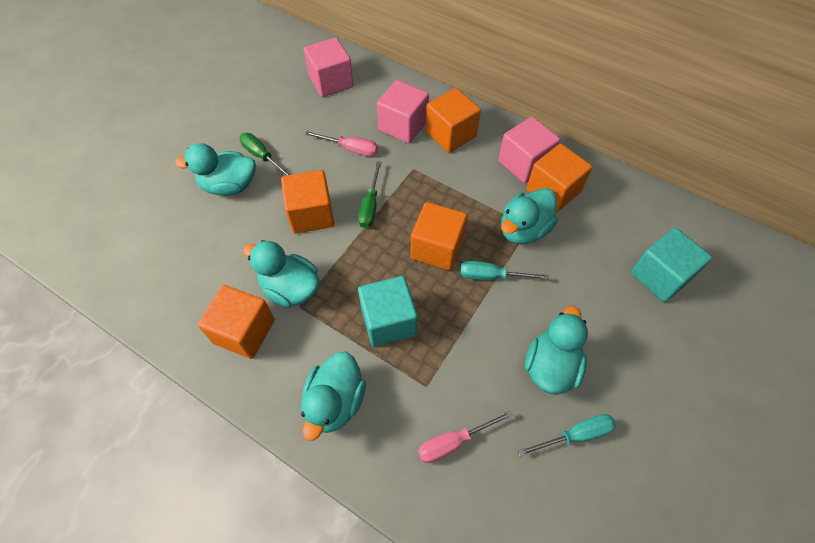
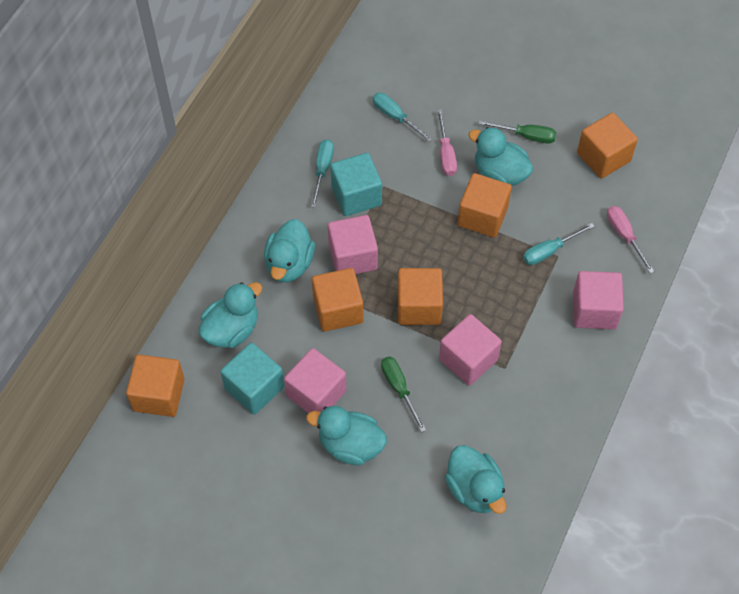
pink cube: [304,37,353,97] [377,80,429,143] [498,117,560,183] = 3 -> [284,348,346,413] [328,215,378,274] [439,314,502,386] [573,271,624,329] = 4
turquoise screwdriver: [460,261,549,280] [518,414,616,457] = 2 -> [311,139,334,208] [373,93,433,142] [523,223,595,265] = 3

